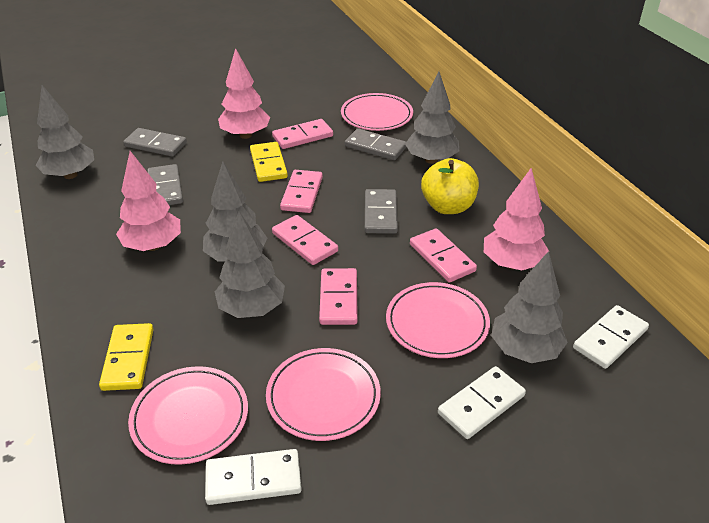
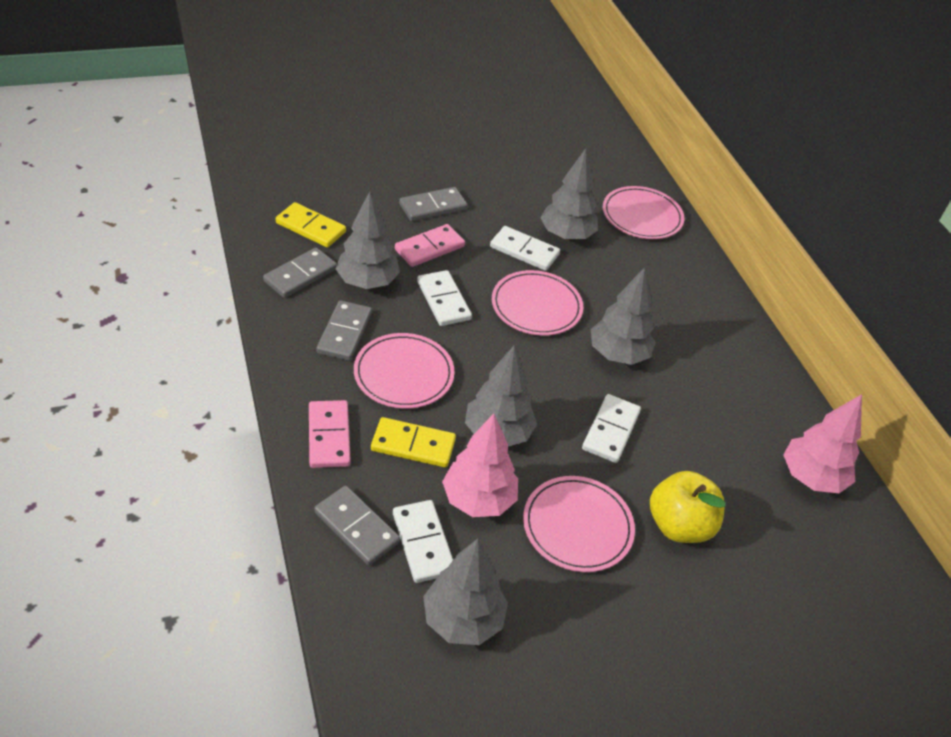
pink domino: [272,119,333,149] [272,215,338,265] [280,170,323,213] [319,268,358,325] [410,228,477,283] = 5 -> [309,400,351,468] [395,224,465,267] = 2
pink tree: [116,151,181,251] [218,48,270,139] [484,168,550,270] = 3 -> [442,414,518,517] [783,394,862,493] = 2
white domino: [205,449,302,505] [438,366,526,439] [573,305,649,369] = 3 -> [393,500,453,583] [417,270,472,326] [490,226,560,271] [582,394,641,463] = 4

